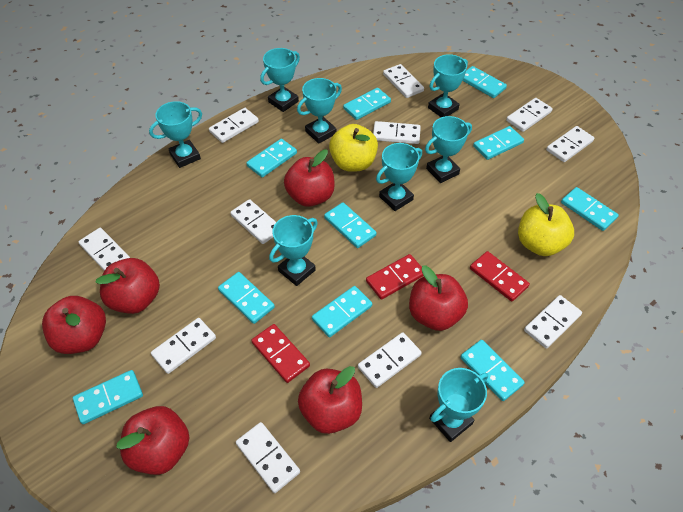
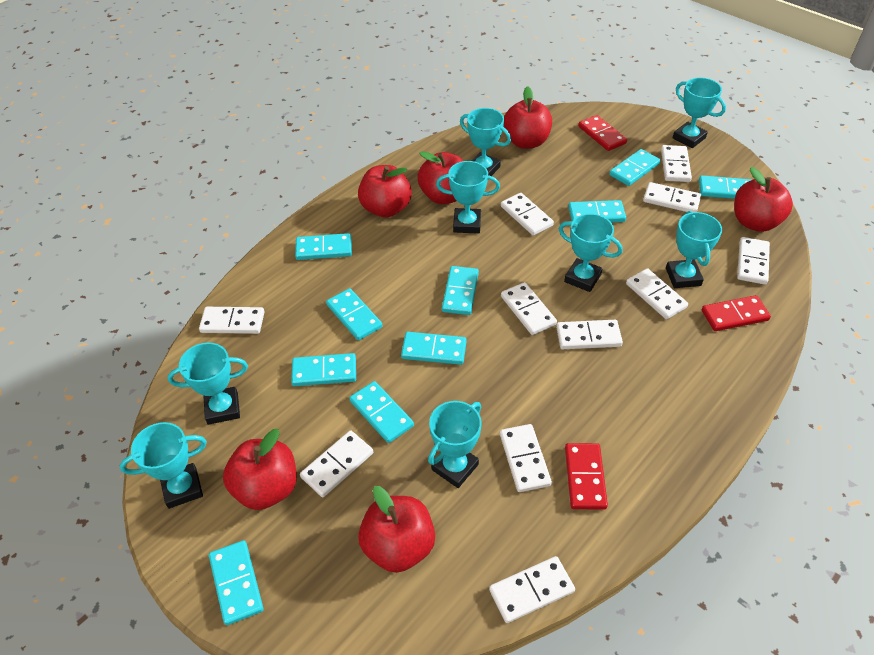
yellow apple: [329,124,378,172] [518,193,574,256] = 2 -> none = 0

